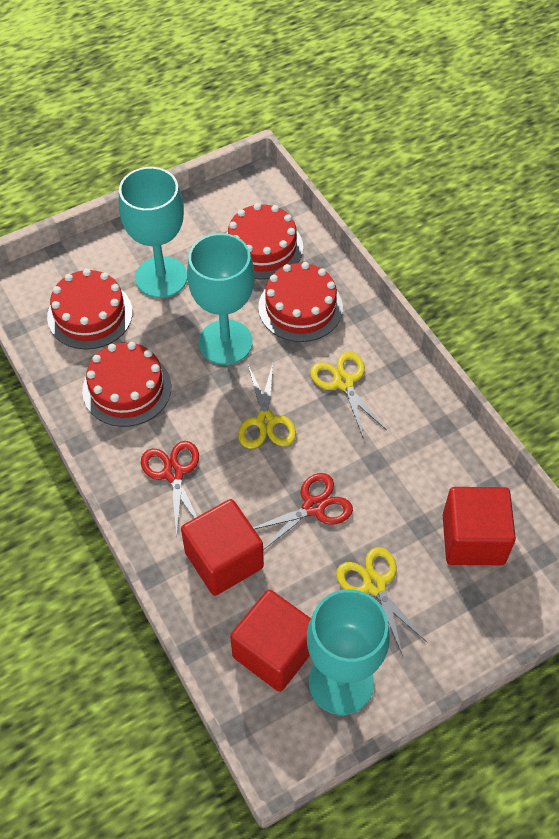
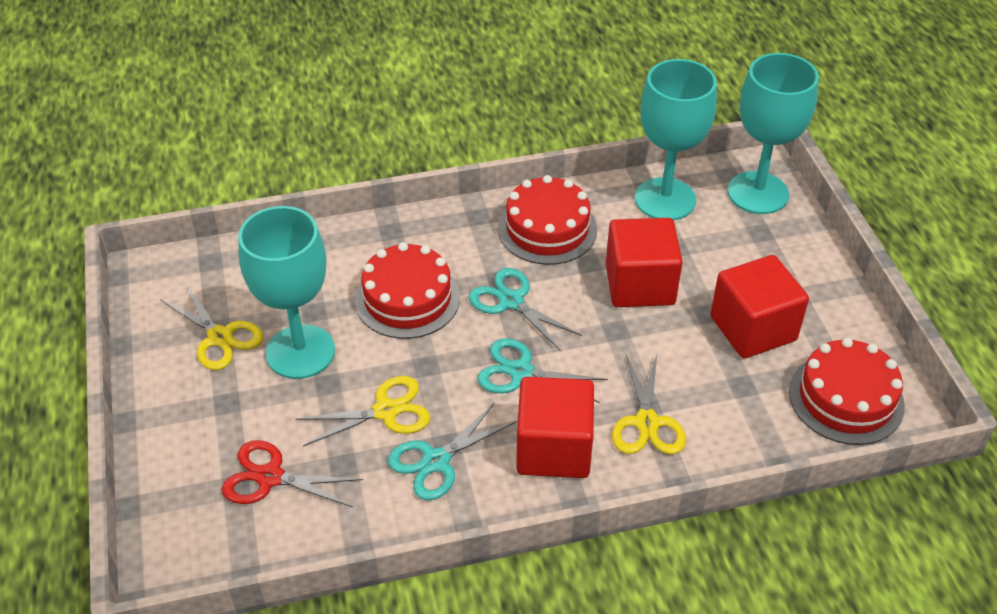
red cake: [47,269,133,349] [82,342,171,427] [226,203,303,279] [258,262,343,342] = 4 -> [355,242,460,339] [498,175,597,265] [789,338,905,445] = 3
red scissors: [141,441,199,537] [253,473,353,550] = 2 -> [222,440,363,507] = 1
turquoise scissors: none = 0 -> [388,402,516,500] [468,268,582,352] [477,338,608,403] = 3

